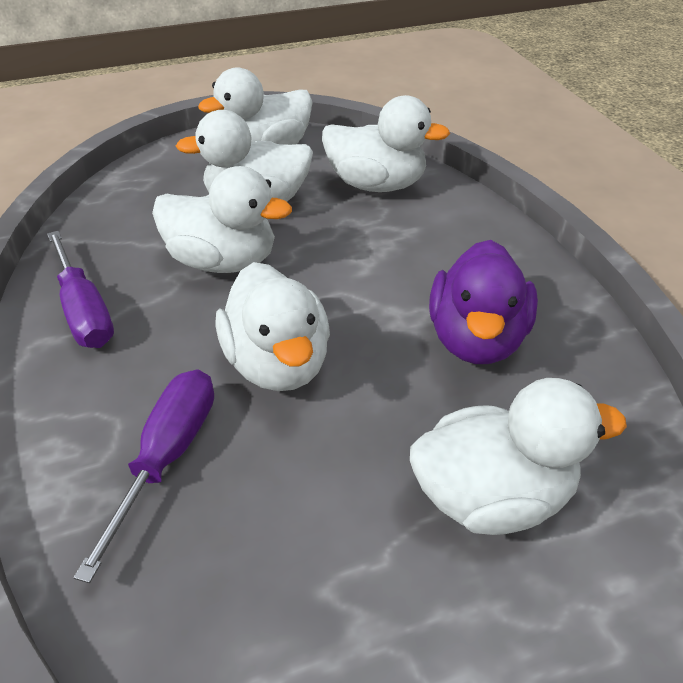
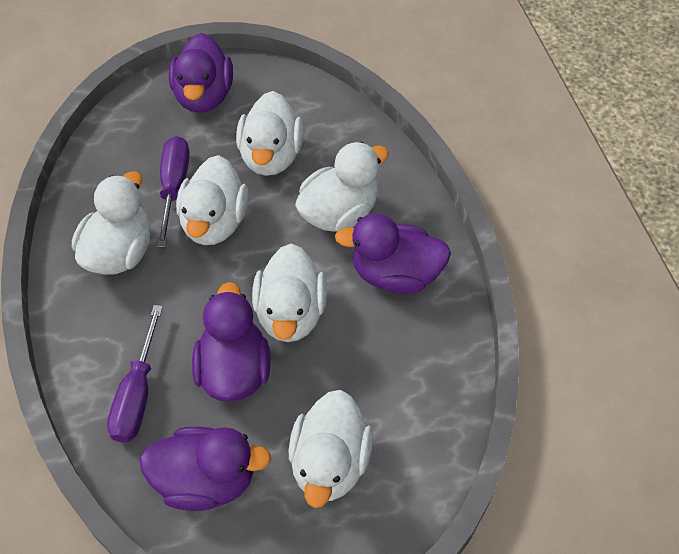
purple duck: [429,240,538,364] = 1 -> [139,427,271,511] [169,33,233,113] [192,282,271,402] [335,213,451,294] = 4

